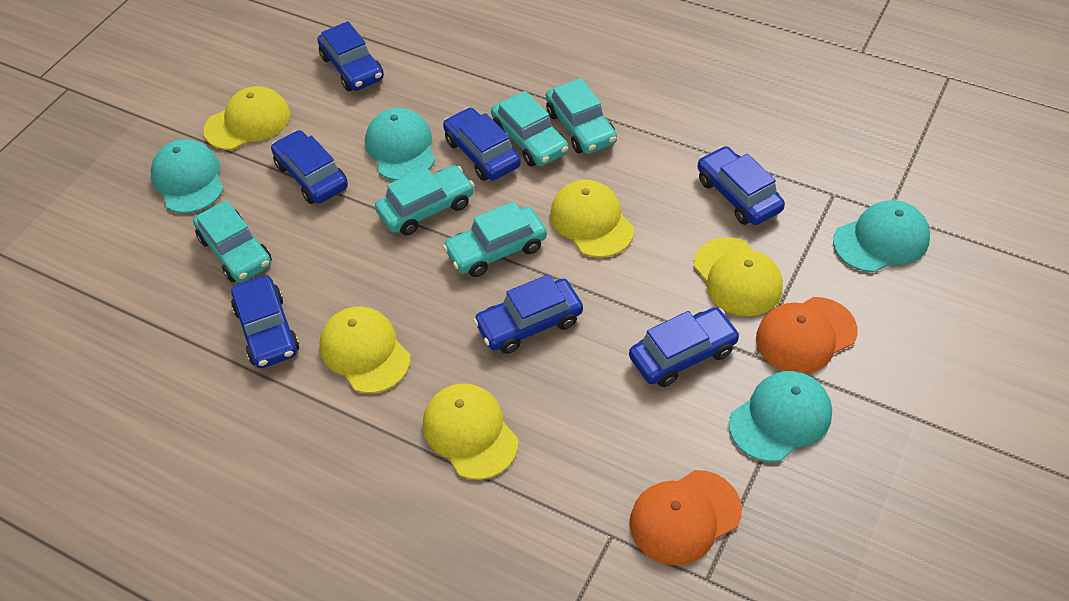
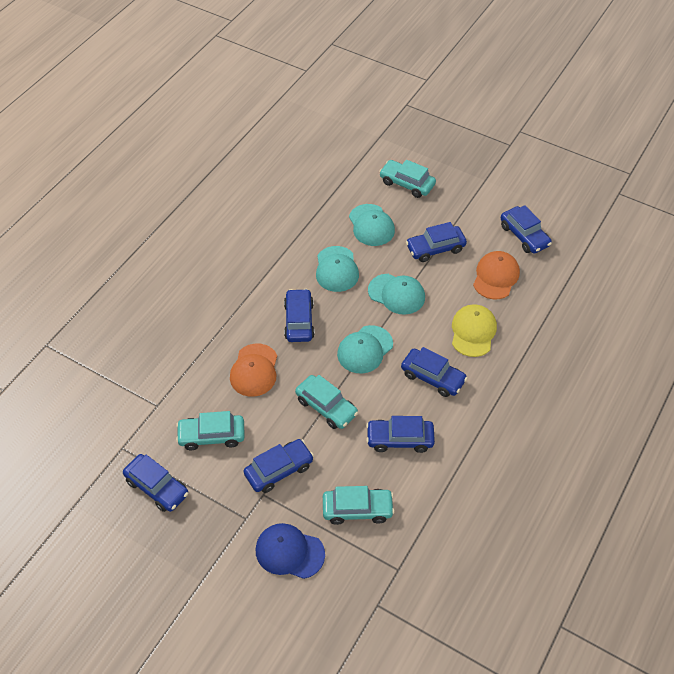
blue cap: none = 0 -> [256,523,325,579] = 1
turquoise car: [193,200,272,283] [375,165,474,235] [443,201,547,277] [491,91,569,167] [546,78,617,154] = 5 -> [176,411,245,450] [295,375,358,429] [323,486,395,525] [379,160,436,198] = 4
yellow cap: [204,86,290,150] [320,307,411,393] [423,384,518,480] [550,180,634,258] [693,237,783,316] = 5 -> [452,304,497,357] = 1

